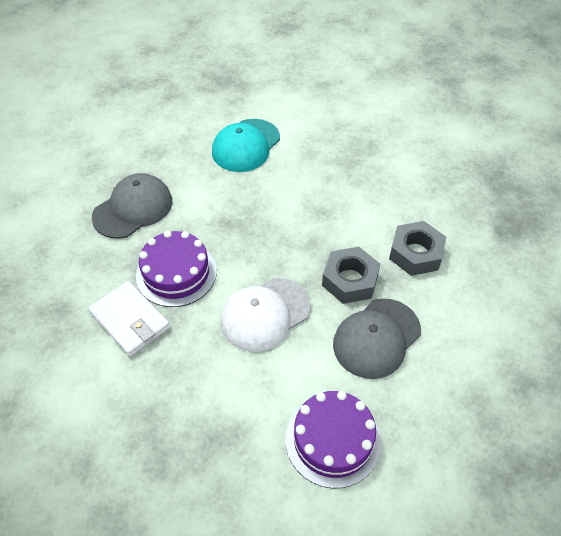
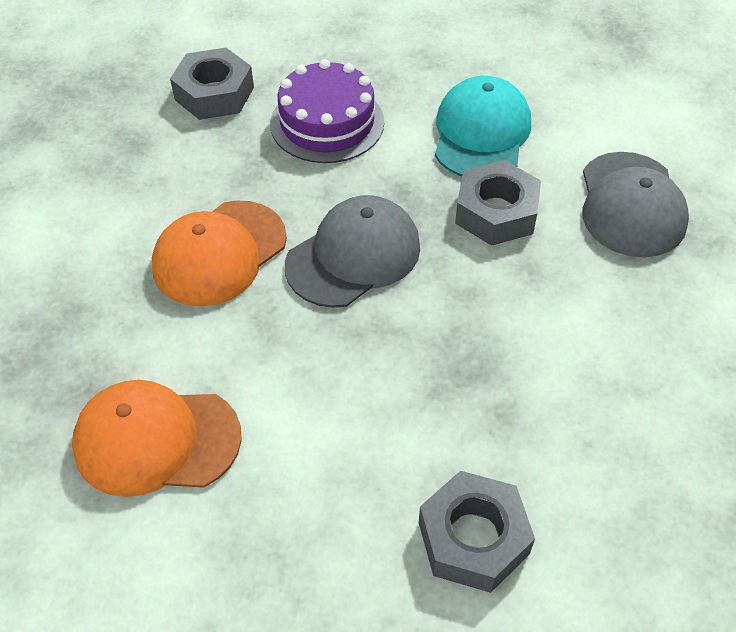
grey nut: [322,247,380,304] [389,221,446,276] = 2 -> [170,48,254,120] [419,471,535,593] [455,160,541,246] = 3
orange cap: none = 0 -> [72,380,242,497] [152,200,287,307] = 2
purple cake: [136,231,217,307] [285,391,381,488] = 2 -> [270,59,384,163] = 1
white cap: [221,278,311,352] = 1 -> none = 0
white wallet: [88,281,170,357] = 1 -> none = 0

